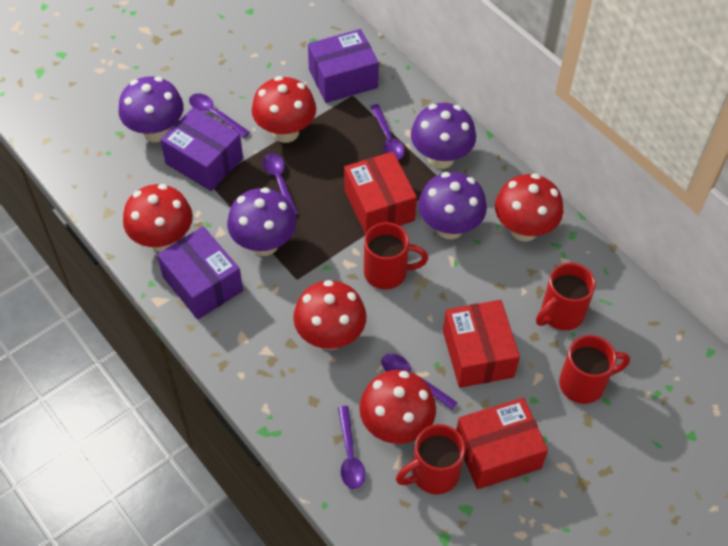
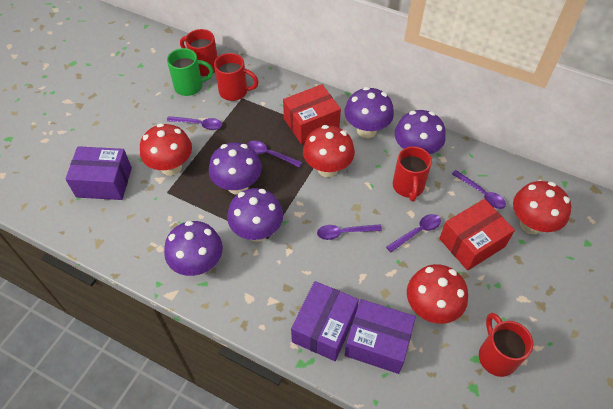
green mug: none = 0 -> [167,48,213,96] = 1
purple mushroom: [118,76,184,142] [227,187,297,256] [411,103,476,169] [418,172,487,239] = 4 -> [164,221,223,276] [209,142,262,195] [227,188,283,242] [344,87,394,138] [395,110,446,154] = 5
red box: [344,152,417,235] [443,300,520,388] [456,397,548,489] = 3 -> [283,84,341,144] [439,199,515,271] = 2
red mushroom: [123,184,193,252] [252,76,316,143] [293,280,367,350] [359,370,436,444] [495,174,563,242] = 5 -> [140,123,192,176] [303,125,355,177] [407,264,468,324] [513,181,571,234] = 4

